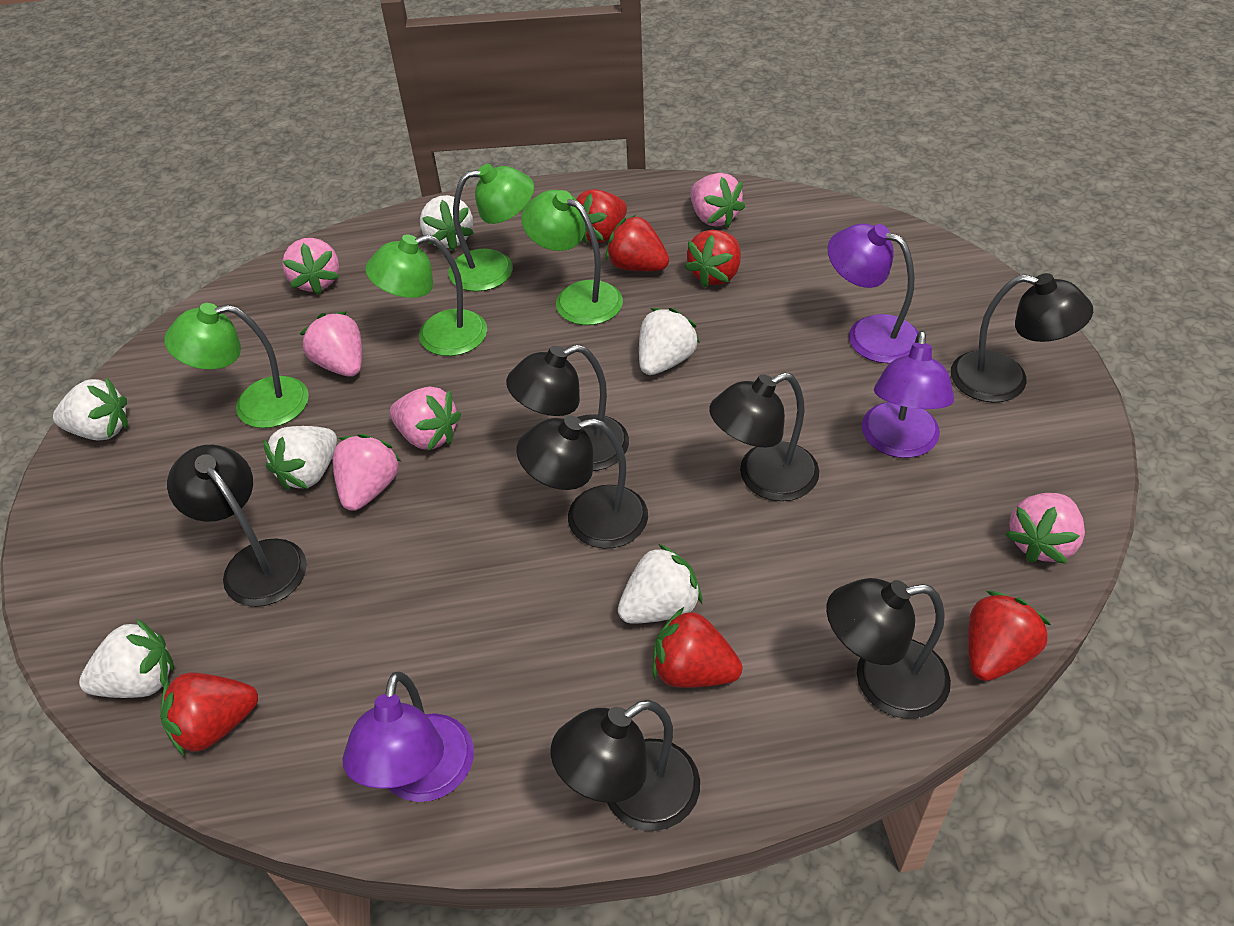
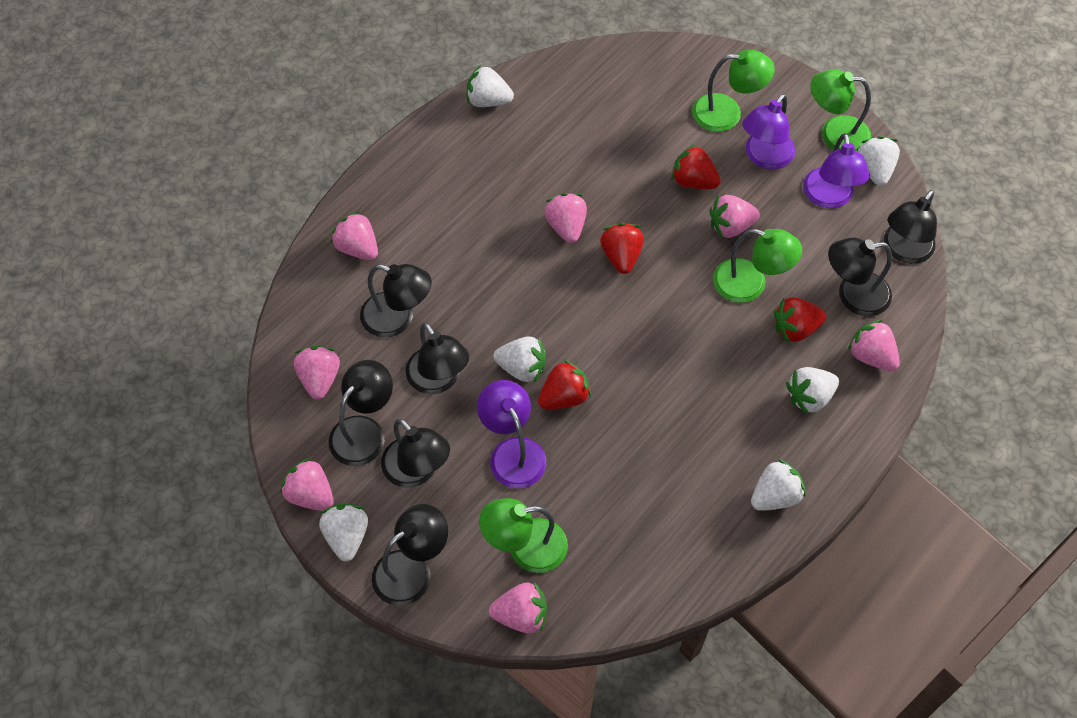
pink strawberry: [282,238,339,295] [300,311,362,377] [332,434,401,511] [390,387,461,451] [691,173,745,227] [1005,493,1085,564] = 6 -> [280,458,334,511] [294,346,340,399] [331,211,378,260] [489,582,547,634] [544,193,587,243] [710,195,760,239] [848,320,900,371] = 7
red strawberry: [160,673,258,756] [575,189,627,243] [605,215,669,271] [653,607,742,688] [684,230,741,288] [968,591,1051,681] = 6 -> [538,360,591,409] [600,223,644,274] [671,144,721,189] [774,297,826,343] = 4

